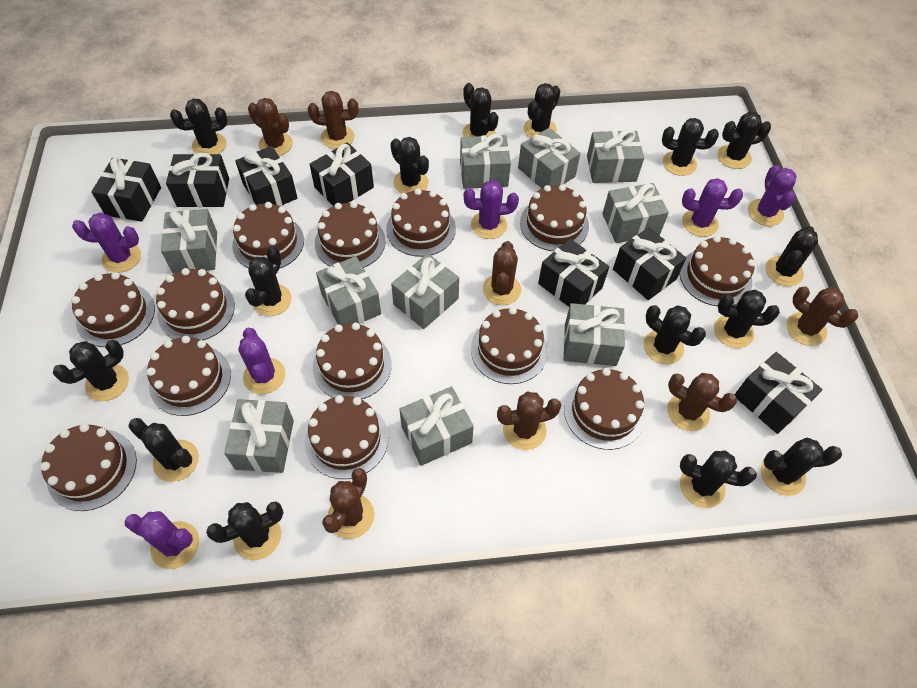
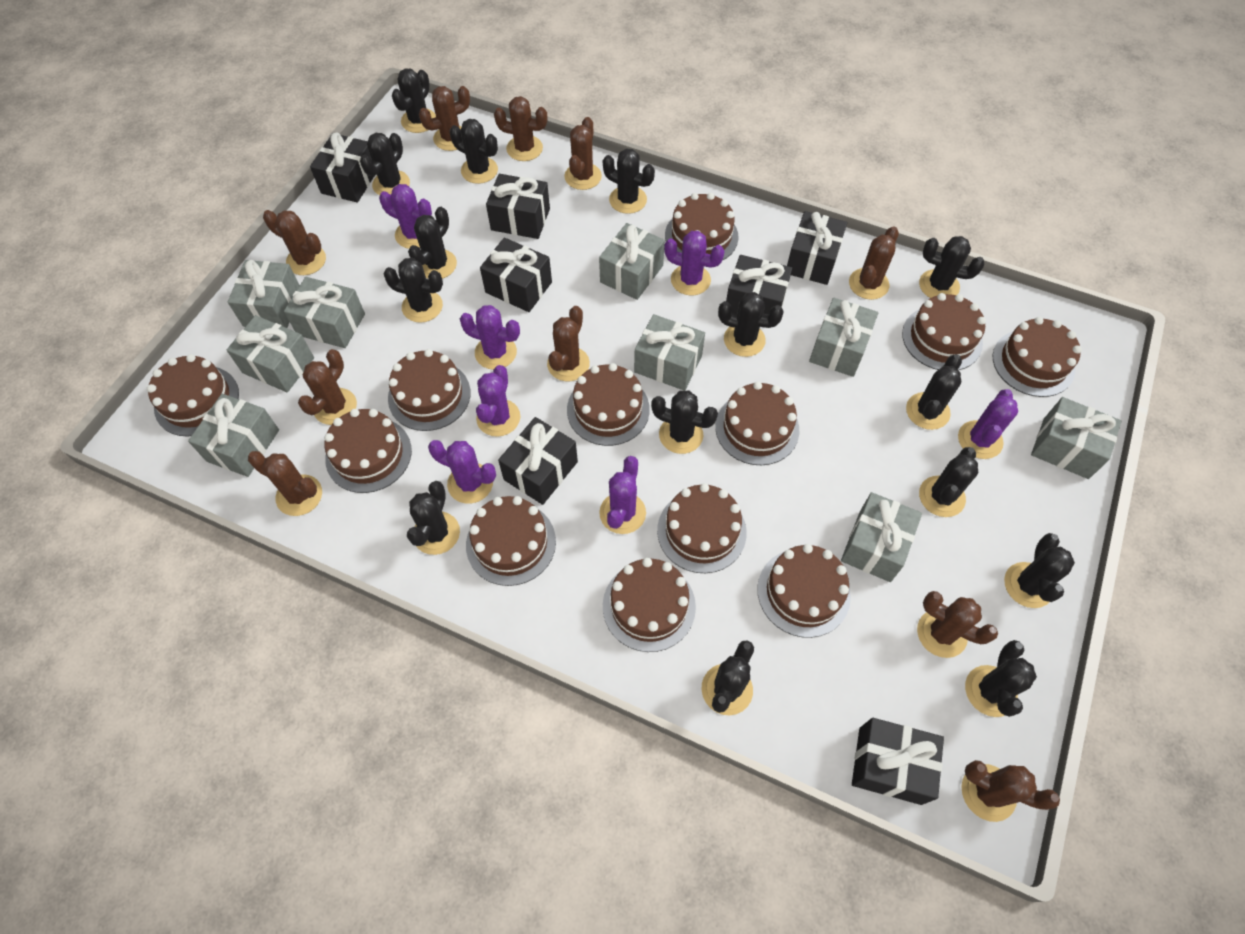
brown cactus: [248,98,293,156] [308,91,358,149] [322,468,374,539] [483,241,521,305] [497,391,561,450] [667,373,737,431] [786,286,858,346] = 7 -> [248,451,322,516] [263,210,326,275] [298,349,357,425] [419,86,470,151] [494,96,548,161] [547,306,590,381] [564,117,602,190] [849,226,899,300] [917,591,998,658] [961,760,1060,822] = 10
brown cake: [40,423,137,511] [71,272,155,347] [146,336,231,416] [156,268,235,340] [232,202,304,269] [305,395,389,479] [313,322,392,399] [315,202,386,268] [386,188,456,257] [471,307,548,384] [520,185,589,251] [564,368,645,450] [679,236,755,306] = 13 -> [147,354,239,437] [324,409,412,493] [388,349,470,431] [466,496,556,586] [567,363,650,446] [603,558,696,652] [657,483,747,573] [665,193,739,261] [715,381,799,465] [757,544,851,638] [902,293,986,370] [993,317,1082,397] = 12
grey gift: [161,209,217,274] [224,399,294,473] [316,256,381,325] [391,254,459,329] [399,386,474,466] [460,134,511,189] [518,128,580,189] [564,303,625,366] [587,129,644,183] [602,183,669,243] = 10 -> [188,394,279,477] [227,315,314,392] [228,260,300,328] [284,277,365,348] [599,223,665,300] [634,314,705,391] [809,298,878,377] [841,492,922,582] [1031,397,1121,479] = 9
purple cactus: [72,213,141,273] [125,511,199,569] [238,328,285,394] [464,180,519,239] [682,178,743,237] [748,165,797,226] = 6 -> [379,184,432,249] [428,440,496,504] [460,305,520,370] [476,365,520,437] [599,456,646,534] [664,231,725,295] [958,389,1018,459] = 7

